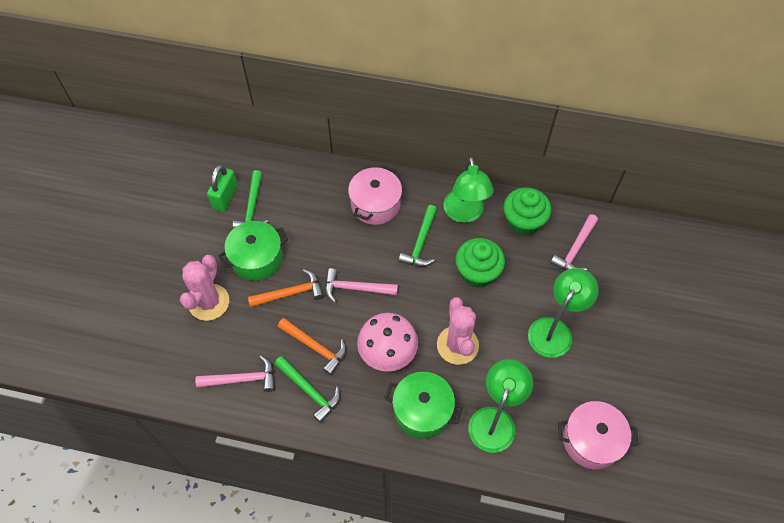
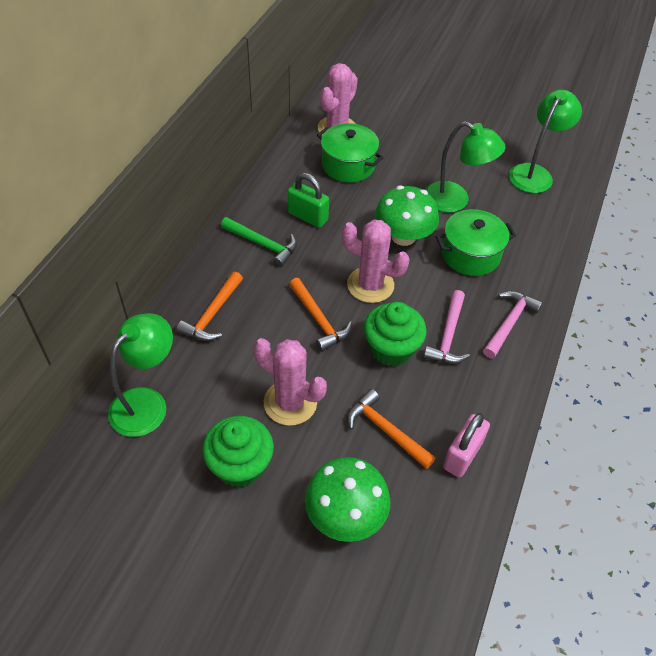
green hammer: [233,170,268,229] [274,356,340,423] [398,205,437,267] = 3 -> [221,217,297,267] = 1
green mushroom: none = 0 -> [305,457,390,542] [375,186,439,246] = 2
orange hammer: [248,269,324,307] [278,318,346,375] = 2 -> [176,272,243,341] [289,278,352,351] [347,389,436,469] = 3
pink cactus: [180,255,229,321] [437,297,479,365] = 2 -> [253,338,327,426] [318,63,358,135] [341,220,410,303] = 3
pink hammer: [195,356,275,392] [325,268,398,303] [550,214,598,270] = 3 -> [423,290,470,364] [483,291,543,359] = 2
pink mushroom: [357,313,418,372] = 1 -> none = 0
pink padlock: none = 0 -> [443,413,490,478] = 1
pink pot: [348,165,402,225] [558,401,638,469] = 2 -> none = 0

